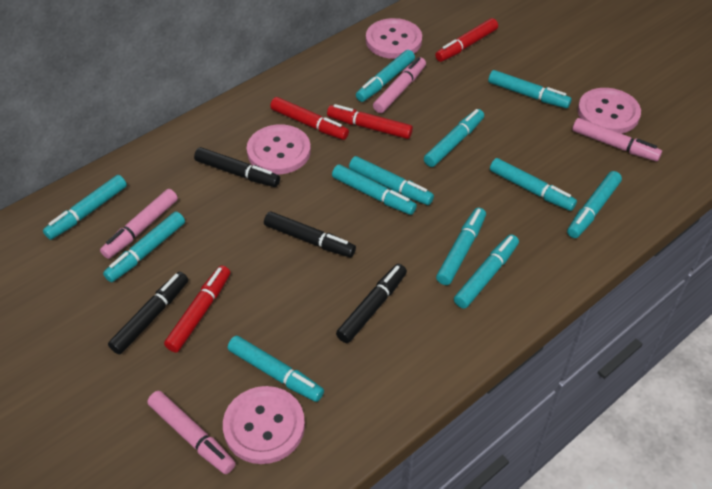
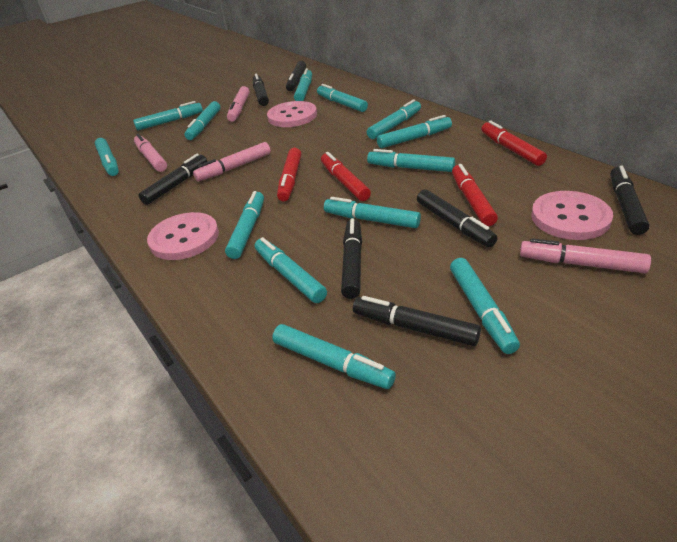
black marker: [108,272,188,354] [194,147,280,187] [264,211,356,257] [336,264,407,343] = 4 -> [139,154,207,205] [253,74,269,106] [286,61,306,91] [341,218,362,299] [353,296,481,346] [417,189,497,247] [610,166,649,235] = 7
pink button: [223,386,305,464] [247,124,311,174] [366,18,422,59] [578,88,641,134] = 4 -> [147,212,219,260] [267,101,317,127] [531,191,613,240] = 3
turquoise marker: [43,175,127,240] [103,211,185,282] [228,336,324,402] [332,164,417,215] [349,156,434,205] [356,50,415,102] [424,109,484,167] [436,208,486,285] [454,234,519,309] [488,70,572,108] [490,158,577,211] [567,171,622,238] = 12 -> [95,138,119,176] [133,101,203,131] [184,101,220,140] [225,191,264,259] [255,237,327,303] [272,324,396,389] [294,68,312,101] [317,84,368,112] [324,197,421,228] [367,99,421,139] [367,149,455,172] [377,115,452,148] [450,258,520,354] = 13

